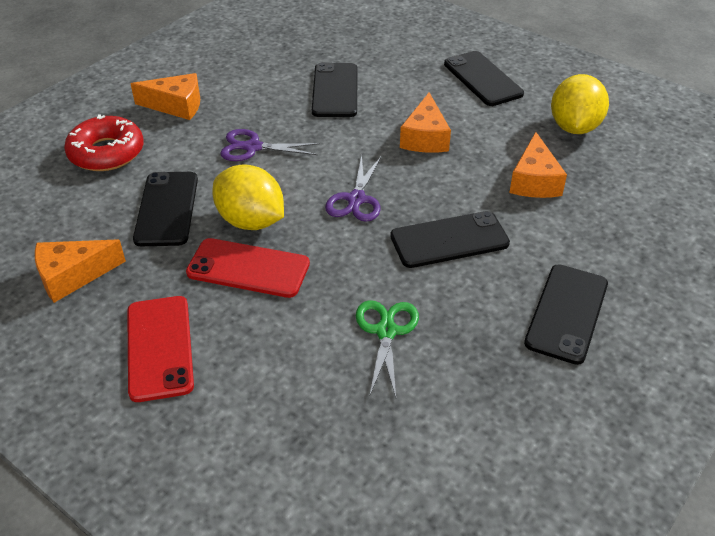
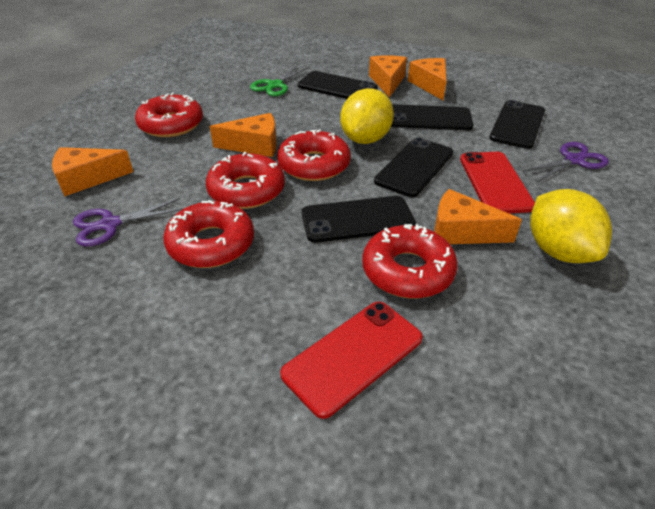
orange cheese: [35,239,126,303] [131,73,200,120] [400,92,451,153] [509,132,567,198] = 4 -> [52,147,133,196] [210,113,277,157] [369,55,407,98] [408,58,446,100] [434,189,522,244] = 5
red donut: [64,114,144,171] = 1 -> [135,93,203,137] [163,200,254,268] [206,152,285,209] [277,129,351,181] [362,224,458,298] = 5

